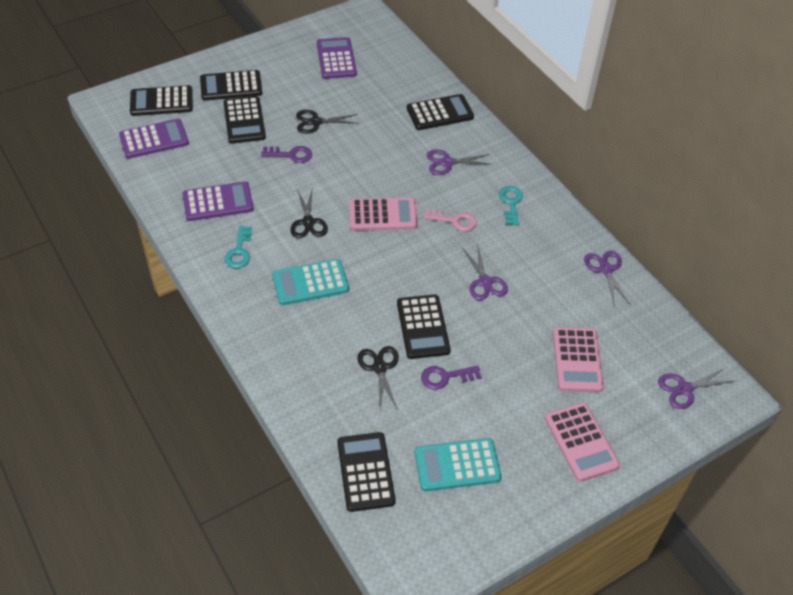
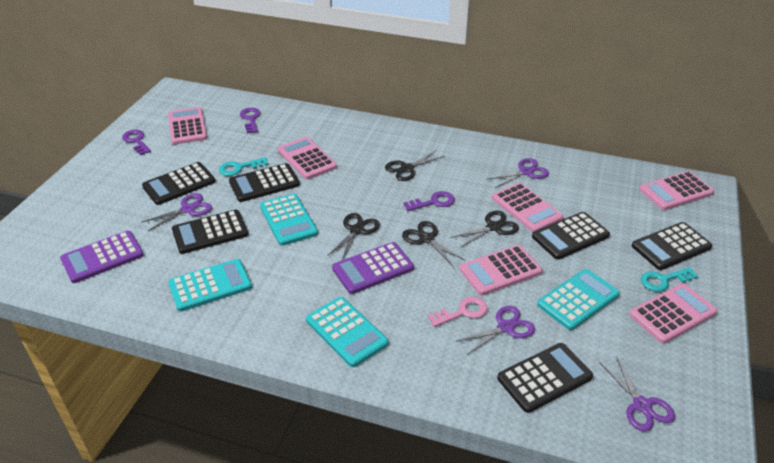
black scissors: [290,187,328,238] [296,110,359,134] [357,346,399,410] = 3 -> [327,213,380,260] [385,150,445,181] [402,221,466,267] [451,211,519,248] = 4
pink calculator: [349,197,418,231] [545,402,620,482] [553,327,604,392] = 3 -> [168,107,207,145] [278,137,337,179] [460,245,542,295] [492,183,563,232] [629,284,717,344] [639,171,714,210] = 6
purple calculator: [119,119,189,159] [183,181,254,221] [317,37,357,79] = 3 -> [60,231,144,283] [332,242,414,294] = 2
purple key: [261,146,312,163] [421,366,481,390] = 2 -> [122,130,151,155] [240,108,260,133] [404,191,455,211] = 3
turquoise calculator: [272,259,349,305] [414,438,502,491] = 2 -> [168,259,252,312] [260,194,318,246] [306,297,388,367] [537,269,620,330] = 4

